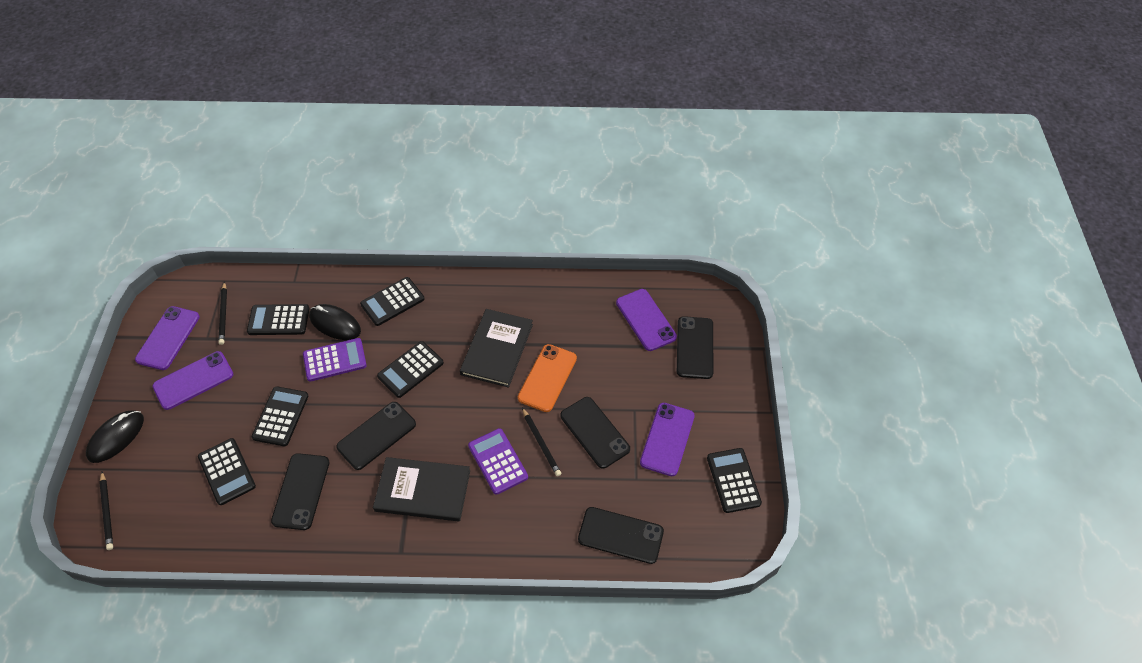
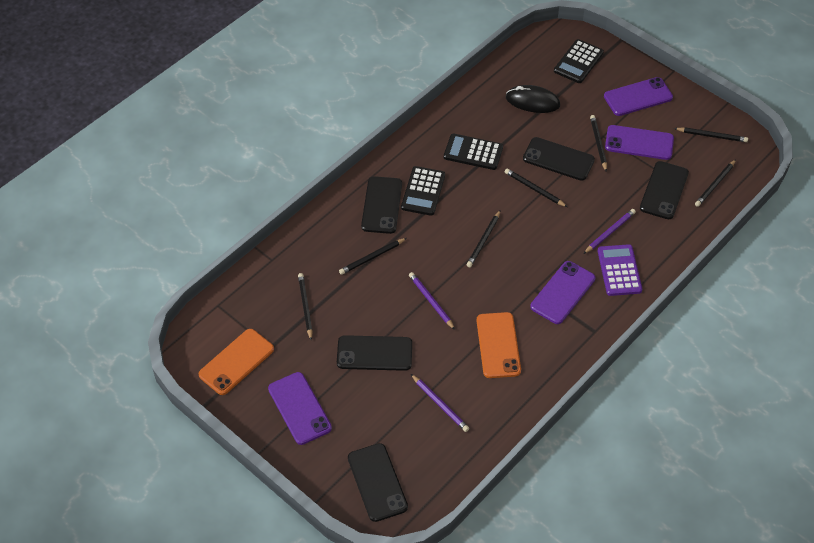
black book: [373,457,470,522] [460,309,533,387] = 2 -> none = 0
black calculator: [198,438,256,505] [247,304,310,335] [251,386,308,446] [360,277,425,326] [377,341,444,398] [707,448,762,513] = 6 -> [401,166,445,216] [444,133,503,170] [554,39,604,83] = 3
black mouse: [86,410,144,463] [309,304,361,340] = 2 -> [506,85,560,113] = 1
black pencil: [99,472,113,550] [219,281,227,345] [522,408,561,476] = 3 -> [298,273,313,340] [339,238,407,275] [466,211,500,267] [505,169,567,207] [590,115,607,172] [674,127,748,142] [695,159,736,207] = 7
orange phone: [518,344,577,412] = 1 -> [199,329,274,395] [476,312,521,378] = 2
purple calculator: [303,338,367,382] [468,428,528,495] = 2 -> [598,244,642,296] = 1
purple pencil: none = 0 -> [409,272,455,330] [411,374,469,432] [584,209,636,254] = 3

